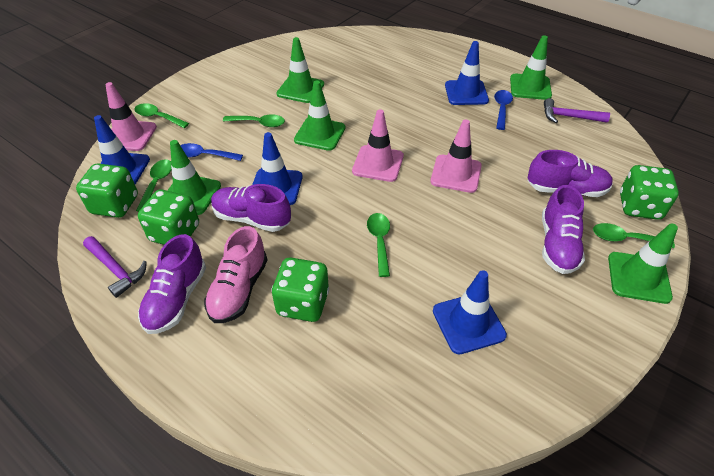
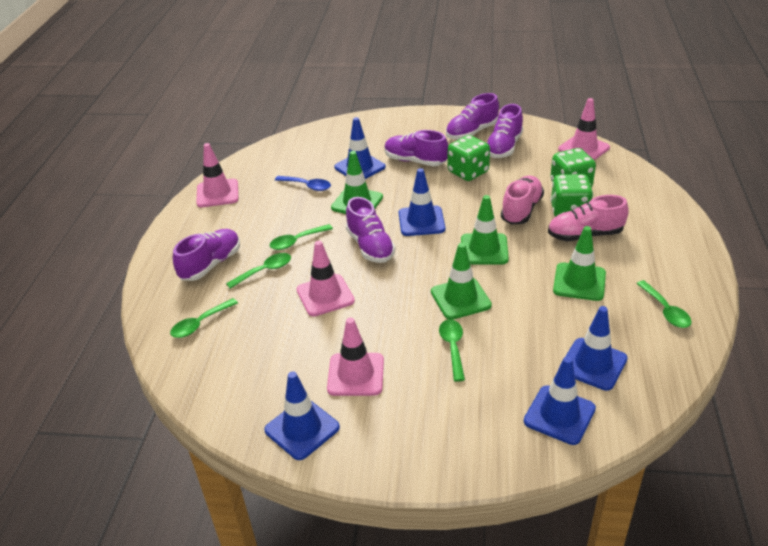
blue spoon: [180,143,243,161] [494,90,513,130] = 2 -> [275,176,331,191] = 1
blue traffic cone: [94,115,150,184] [252,132,303,205] [433,270,507,355] [445,41,489,105] = 4 -> [264,371,340,460] [334,117,386,179] [399,168,445,236] [524,356,596,445] [565,306,628,391] = 5
green dice: [76,163,138,218] [138,189,199,245] [272,258,329,322] [620,165,679,220] = 4 -> [448,135,490,181] [550,148,596,188] [550,174,593,217] = 3
green traffic cone: [167,140,221,215] [276,37,324,103] [294,81,345,151] [510,35,552,100] [608,223,678,304] = 5 -> [331,151,383,214] [431,243,492,320] [461,195,509,264] [553,226,606,301] = 4
pink shoe: [204,226,267,323] = 1 -> [501,176,544,225] [548,195,629,241] = 2
pink traffic cone: [105,82,157,151] [352,110,404,182] [430,119,482,193] = 3 -> [196,143,239,207] [296,241,355,317] [327,318,384,396] [558,98,610,160] = 4
purple hammer: [83,236,147,298] [544,98,610,123] = 2 -> none = 0
purple shoe: [138,234,206,334] [211,184,291,232] [528,150,613,197] [542,185,585,274] = 4 -> [173,229,240,281] [346,197,395,263] [384,130,448,166] [446,93,499,140] [487,104,523,158] = 5

